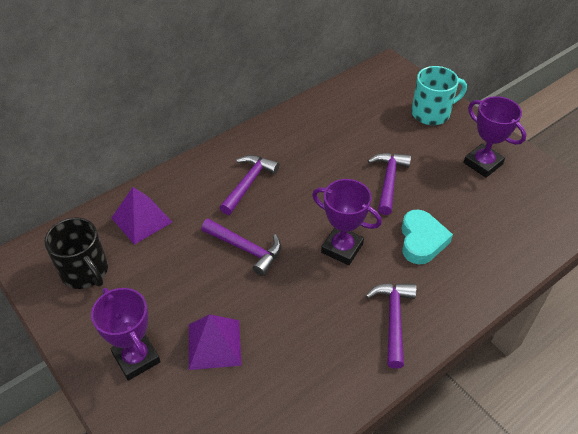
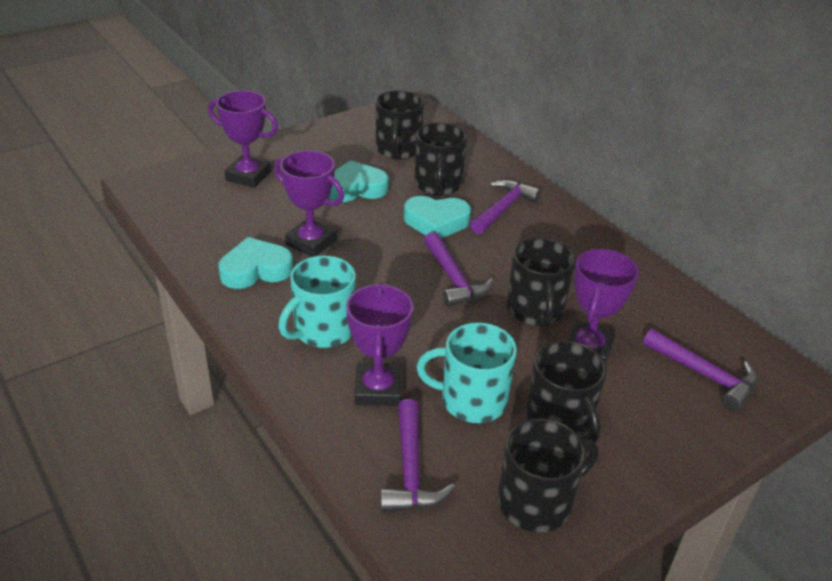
black mug: [44,217,108,289] = 1 -> [376,90,424,159] [414,123,467,196] [498,418,598,532] [507,238,576,327] [525,341,607,443] = 5
purple pyramid: [112,187,172,245] [189,314,241,370] = 2 -> none = 0
purple trophy: [91,288,161,381] [312,179,382,265] [463,96,526,178] = 3 -> [208,90,278,188] [274,150,344,257] [346,283,413,406] [567,249,639,364] = 4
turquoise heart: [401,209,453,264] = 1 -> [219,237,293,289] [329,160,389,202] [404,196,471,239] = 3
turquoise mug: [411,66,467,125] = 1 -> [278,256,356,348] [416,322,517,423] = 2

